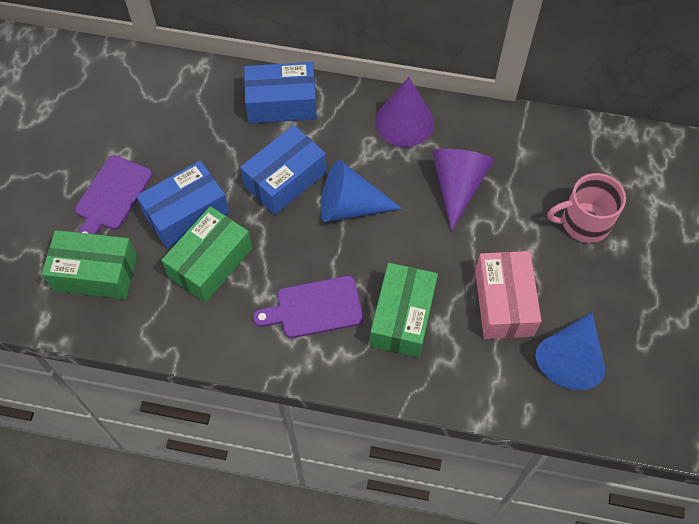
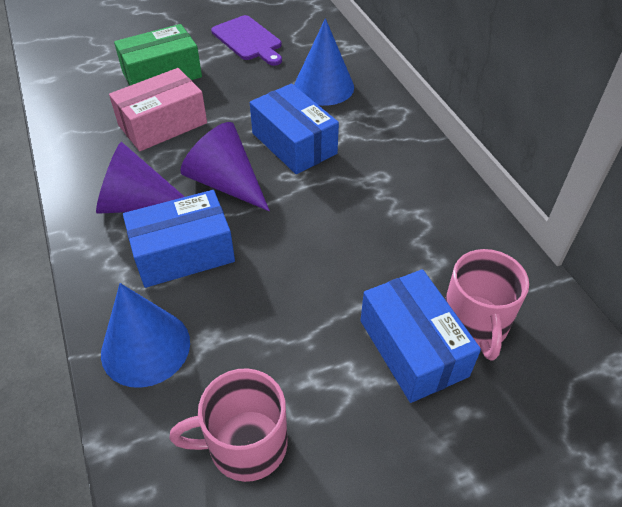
green box: [42,230,137,299] [161,206,252,303] [370,263,438,358] = 3 -> [114,24,202,86] = 1
pink mug: [547,173,626,243] = 1 -> [170,368,288,482] [445,249,529,360] = 2
purple cutting board: [75,155,152,234] [253,276,363,338] = 2 -> [211,15,282,66] = 1

